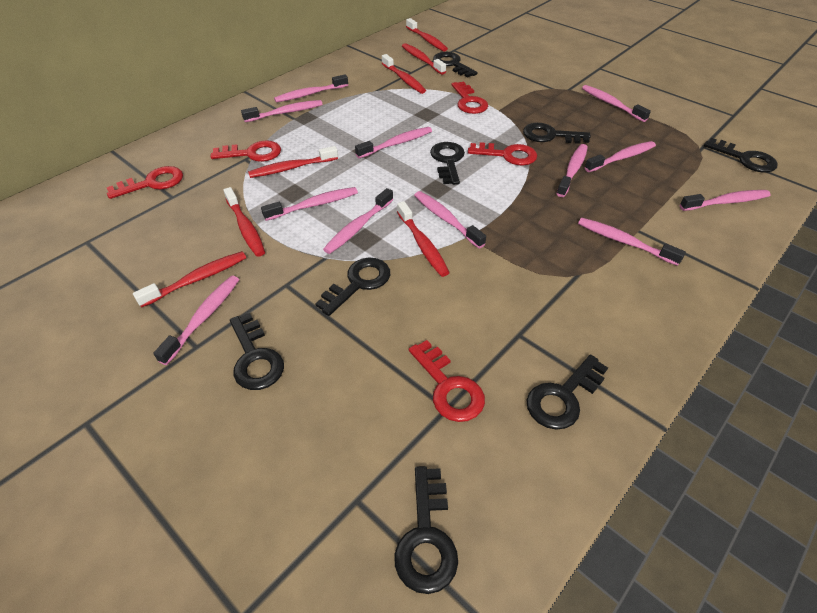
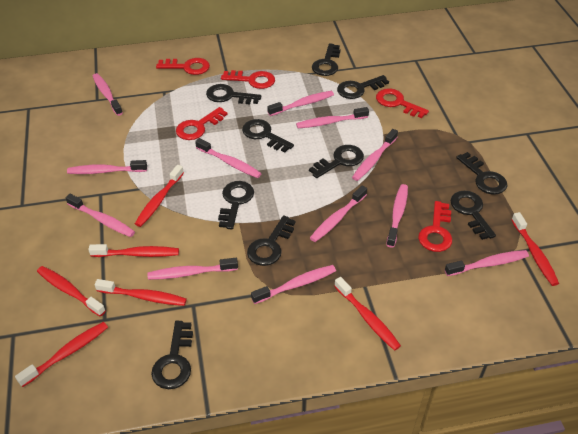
black key: [230,313,284,390] [315,258,390,316] [394,466,458,594] [430,142,465,185] [433,52,478,78] [523,123,591,144] [527,355,608,430] [704,138,778,173] = 8 -> [151,321,193,389] [206,84,261,105] [218,181,254,229] [242,119,294,152] [247,215,296,266] [309,145,364,178] [312,43,341,76] [337,75,389,99] [450,191,496,240] [456,152,507,195] = 10

